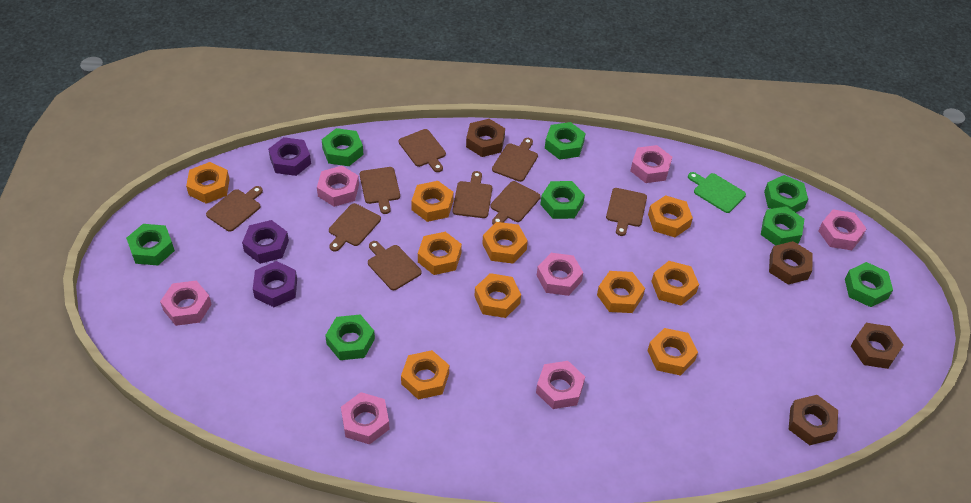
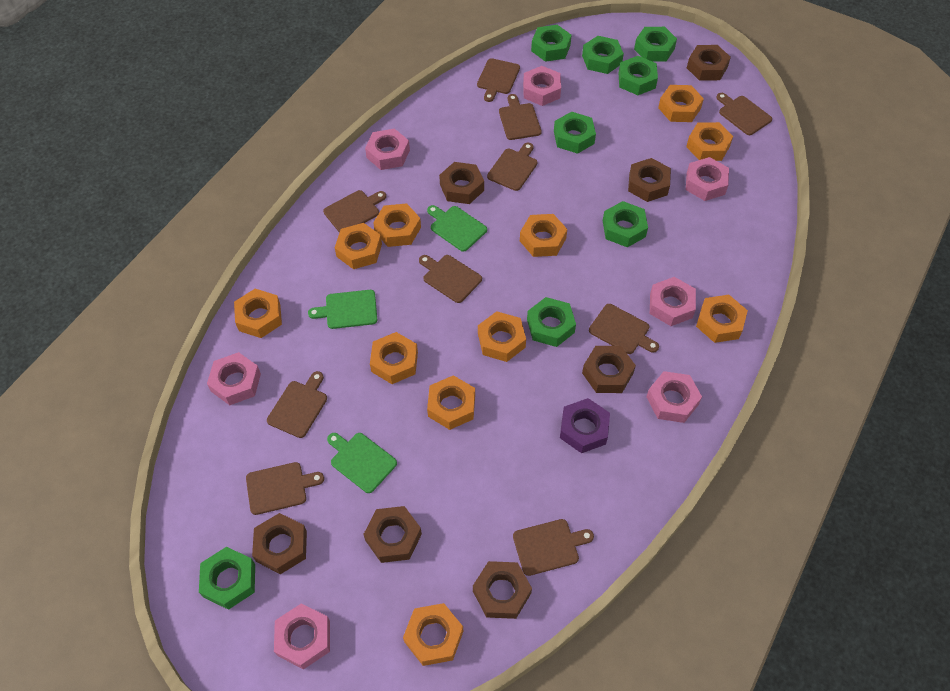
brown cutting board: [206,186,263,232] [329,203,381,251] [360,167,400,214] [368,241,422,290] [399,129,446,172] [452,171,492,218] [491,181,541,225] [492,138,538,182] [606,188,647,236] = 9 -> [246,462,324,515] [267,371,327,438] [323,190,386,233] [419,255,482,303] [477,58,520,102] [487,143,538,191] [499,94,542,140] [513,519,594,576] [589,304,659,354] [716,93,772,135] = 10
brown nut: [466,119,505,157] [769,241,813,285] [789,395,838,445] [851,323,904,369] = 4 -> [252,513,307,574] [363,506,422,563] [439,162,484,204] [473,561,532,619] [582,346,636,393] [628,158,671,202] [687,45,731,81] = 7
green cutting board: [688,172,746,213] = 1 -> [308,290,377,329] [327,433,397,493] [427,205,487,252] = 3
orange nut: [186,162,230,204] [401,350,449,400] [411,181,454,222] [418,232,462,275] [475,273,521,318] [482,222,528,264] [597,271,645,313] [647,328,698,376] [648,195,693,237] [651,261,699,306] = 10 -> [234,289,282,338] [335,223,382,269] [370,332,418,384] [373,203,421,247] [403,603,463,666] [427,375,475,430] [478,311,526,362] [520,214,567,257] [658,85,704,122] [686,122,733,161] [696,295,748,343] = 11
purple nut: [242,220,289,264] [253,261,297,307] [268,137,311,176] = 3 -> [560,398,610,453] = 1

